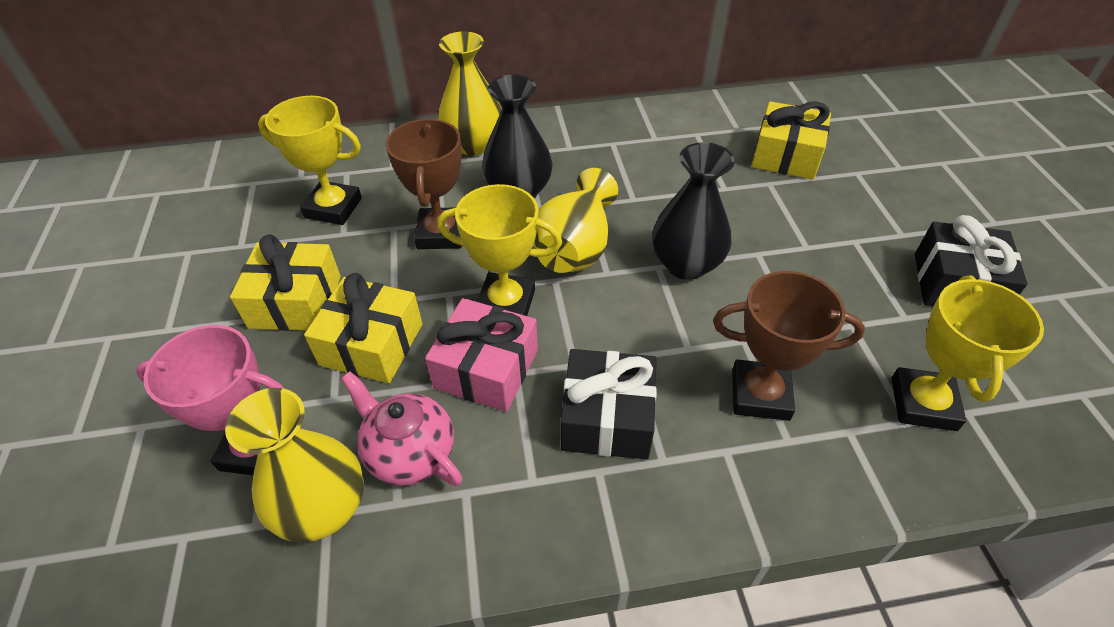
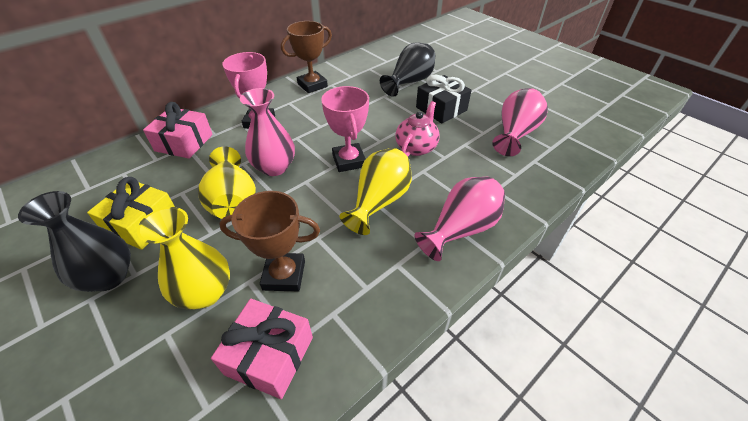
black gift: [560,349,657,459] [915,215,1027,306] = 2 -> [416,75,472,124] = 1
pink gift: [425,298,538,412] = 1 -> [143,102,213,159] [211,299,313,399] = 2
pink trophy: [136,325,285,475] = 1 -> [222,52,275,129] [321,86,369,172] = 2
pink vase: none = 0 -> [240,88,295,176] [414,177,505,261] [492,88,548,156] = 3
yellow gift: [230,234,341,331] [304,273,423,383] [752,101,831,180] = 3 -> [87,177,175,250] = 1
yellow trophy: [258,96,362,225] [437,184,562,316] [891,275,1044,431] = 3 -> none = 0

